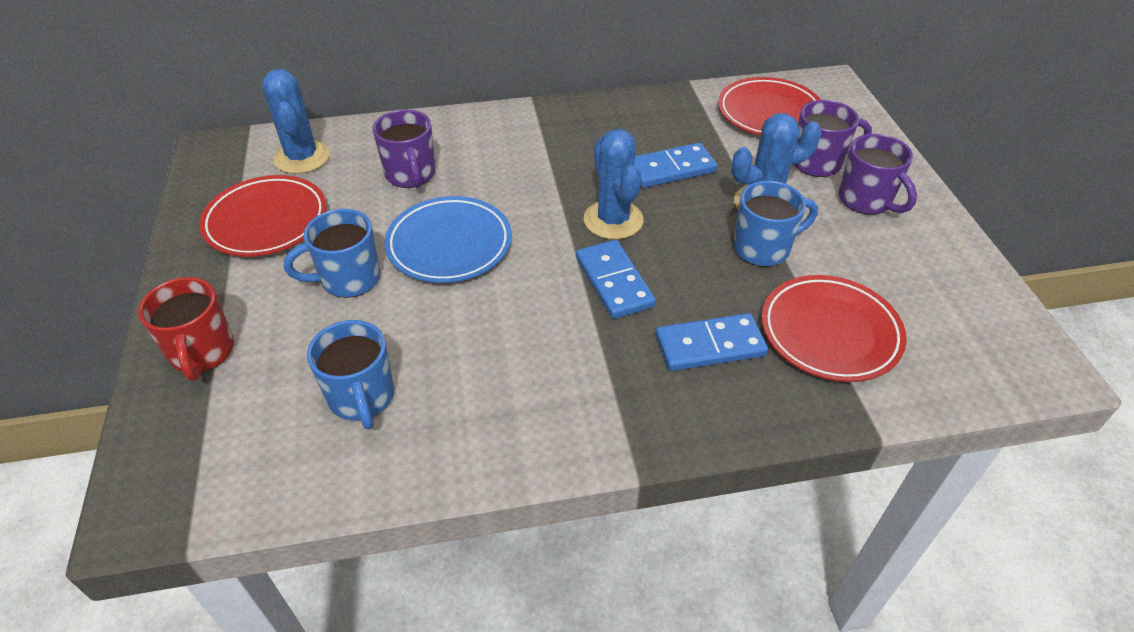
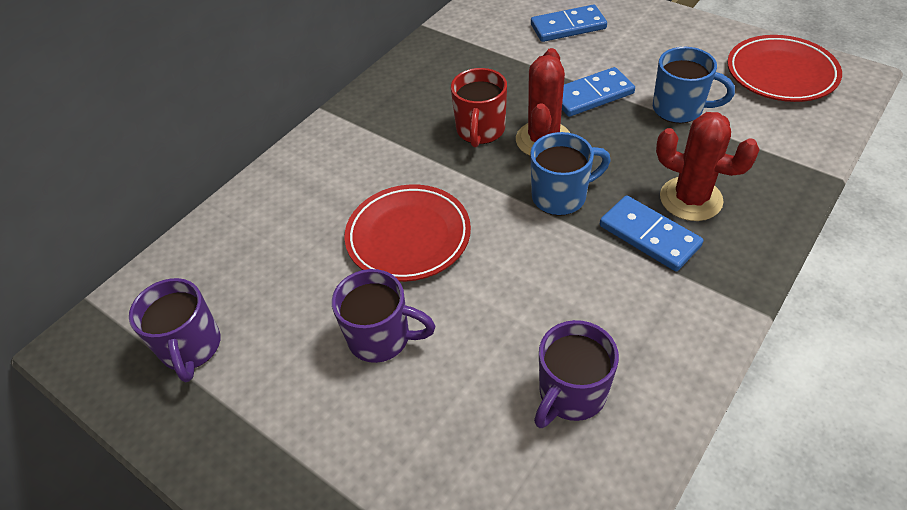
blue cactus: [262,69,330,174] [584,129,644,240] [731,113,822,210] = 3 -> none = 0
blue mug: [284,209,380,298] [307,320,394,430] [733,181,818,267] = 3 -> [530,132,611,215] [653,47,735,123] = 2
blue plate: [384,196,512,283] = 1 -> none = 0
red cactus: none = 0 -> [516,48,570,156] [656,112,760,221] = 2
red plate: [199,175,327,257] [718,77,821,135] [761,275,907,382] = 3 -> [345,185,471,282] [727,35,842,102] = 2

